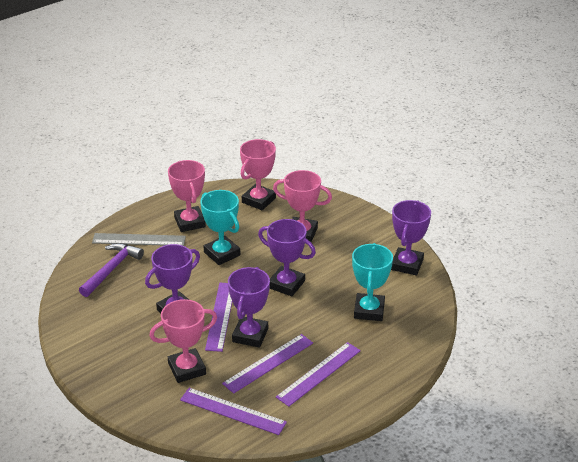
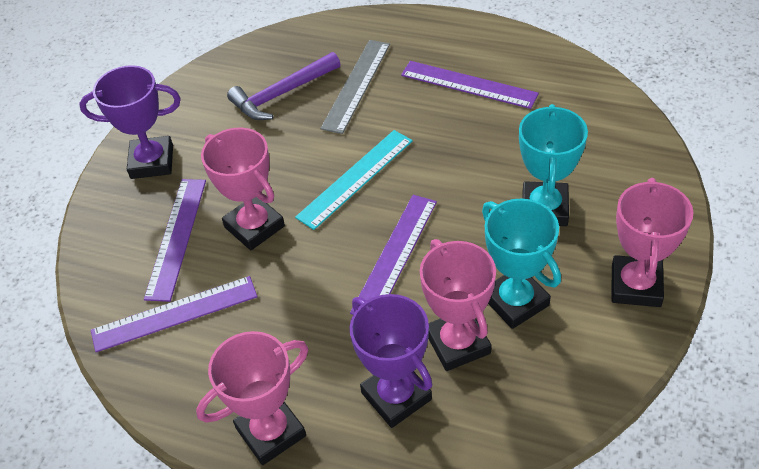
purple trophy: [145,244,200,313] [228,267,270,348] [258,219,316,296] [391,200,431,275] = 4 -> [79,65,181,179] [350,294,432,428] = 2
turquoise ruler: none = 0 -> [295,130,413,230] = 1

